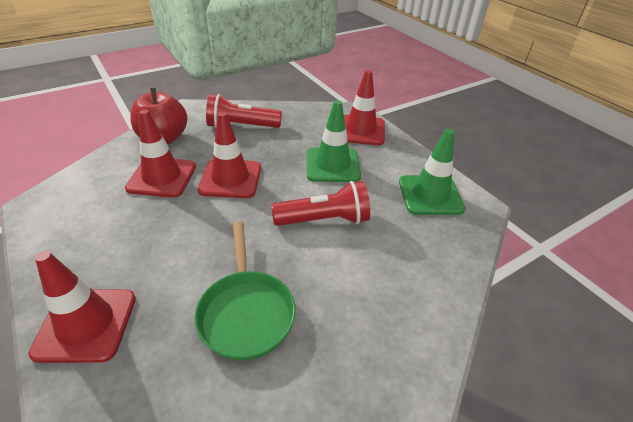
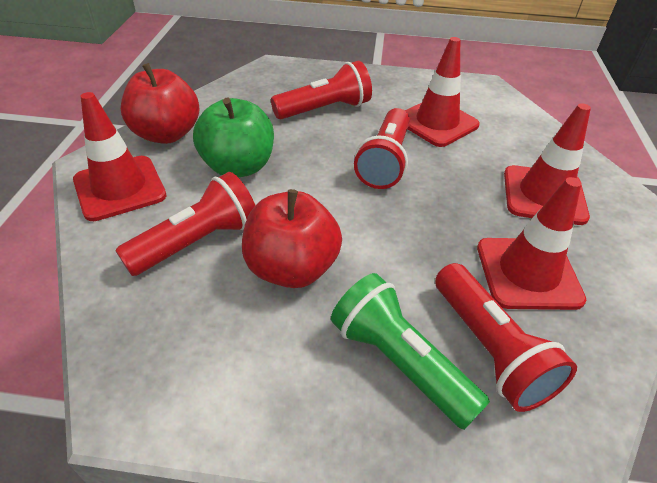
green apple: none = 0 -> [193,98,274,178] = 1
green flashlight: none = 0 -> [331,273,490,430] = 1
green pan: [194,221,296,360] = 1 -> none = 0
green traffic cone: [306,100,361,182] [399,129,465,215] = 2 -> none = 0
red apple: [130,88,187,144] = 1 -> [121,63,199,144] [242,189,342,288] = 2
red flashlight: [206,94,282,128] [271,181,370,226] = 2 -> [115,172,255,276] [271,61,372,119] [354,108,410,189] [435,263,577,412] = 4

